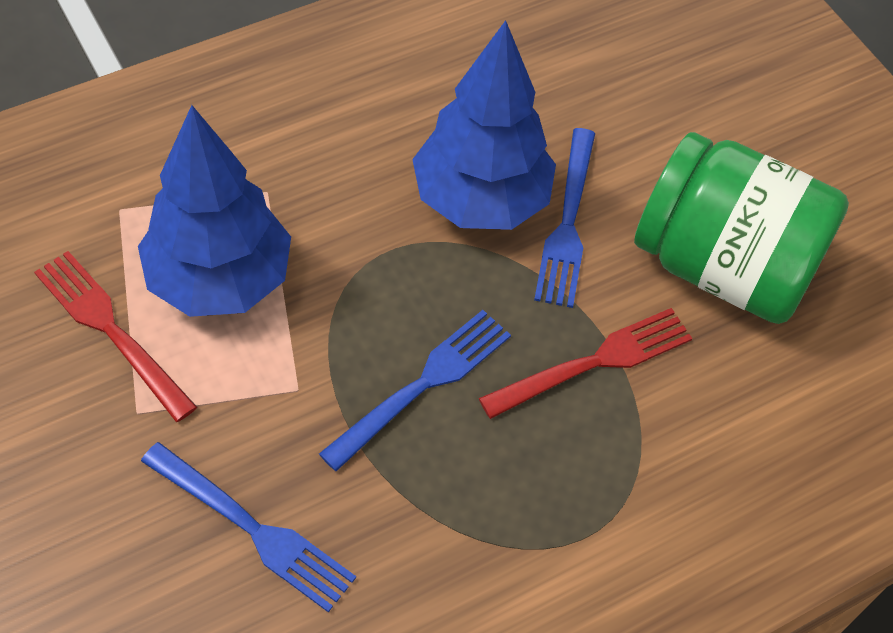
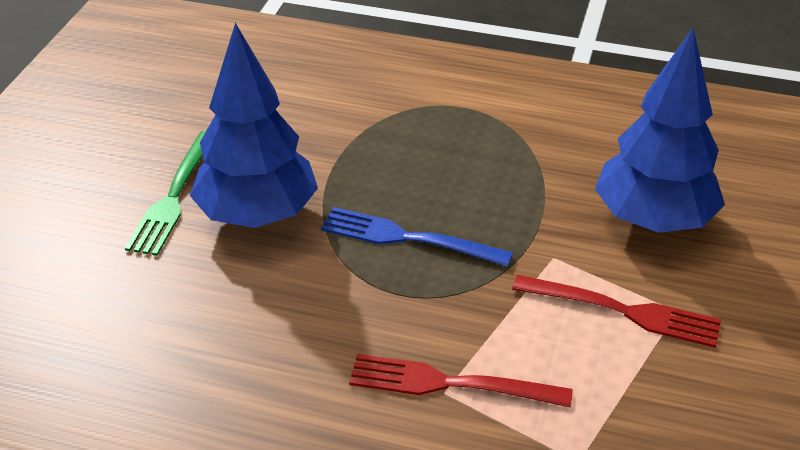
blue fork: [141,442,356,612] [319,310,511,471] [534,128,595,308] = 3 -> [321,207,513,267] = 1
green fork: none = 0 -> [125,131,206,256] = 1
green jar: [634,132,849,324] = 1 -> none = 0

